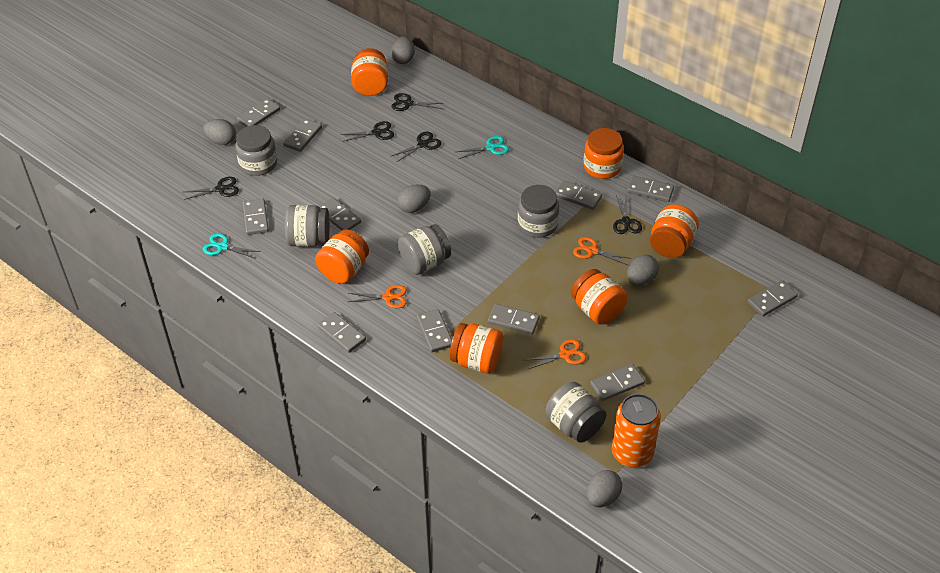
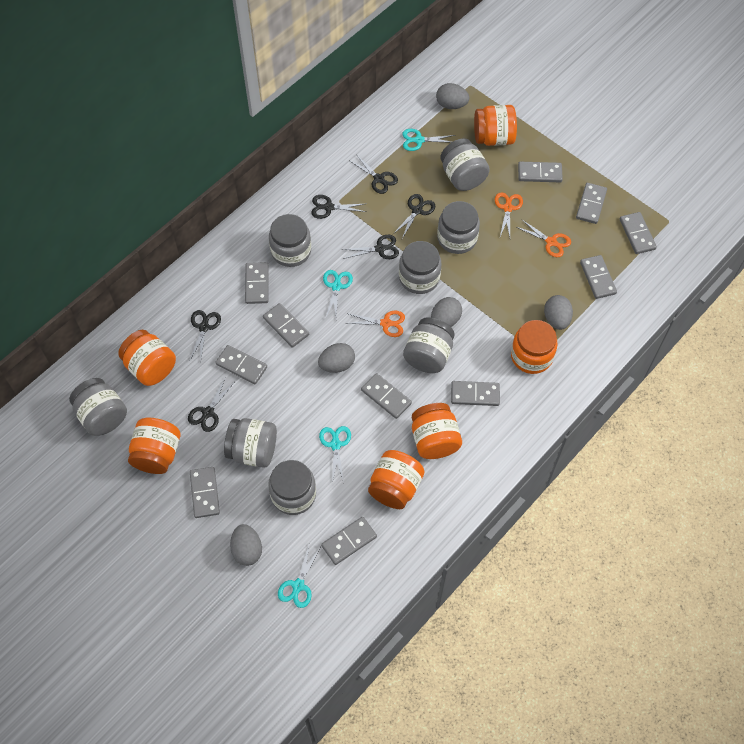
black scissors: [184,177,239,200] [341,121,394,142] [391,93,443,111] [392,132,441,162] [613,196,642,234] = 5 -> [188,379,234,432] [190,310,221,361] [311,195,366,219] [341,235,399,259] [350,154,398,194] [393,194,435,238] = 6
grey jar: [235,125,277,176] [285,205,330,247] [398,224,451,275] [518,185,559,238] [545,382,607,443] = 5 -> [69,378,127,436] [224,418,277,468] [268,460,316,515] [269,214,311,267] [399,241,441,294] [403,317,455,373] [437,201,480,254] [440,138,490,191] = 8
orange can: [612,394,661,468] = 1 -> none = 0
turquoise scissors: [203,233,261,259] [456,136,509,159] = 2 -> [278,545,320,608] [319,426,351,483] [323,270,353,319] [402,129,455,151] = 4

